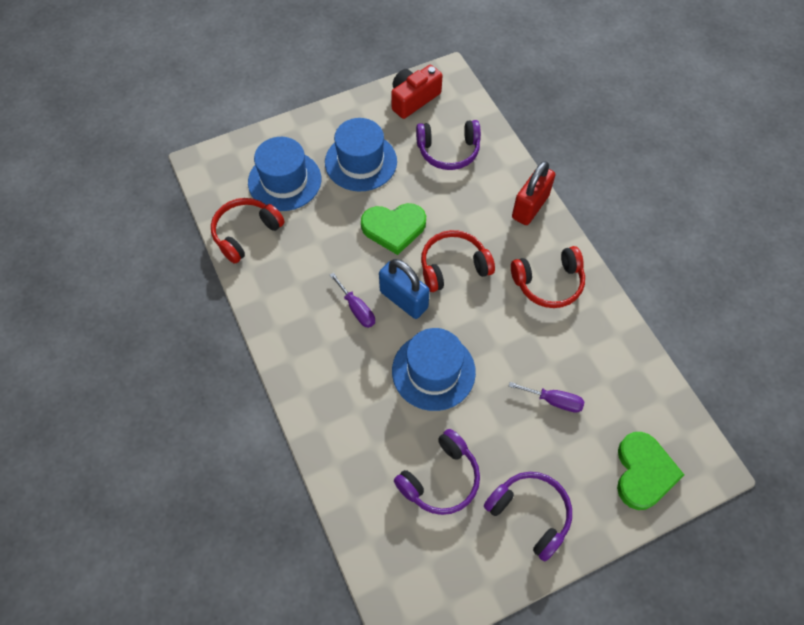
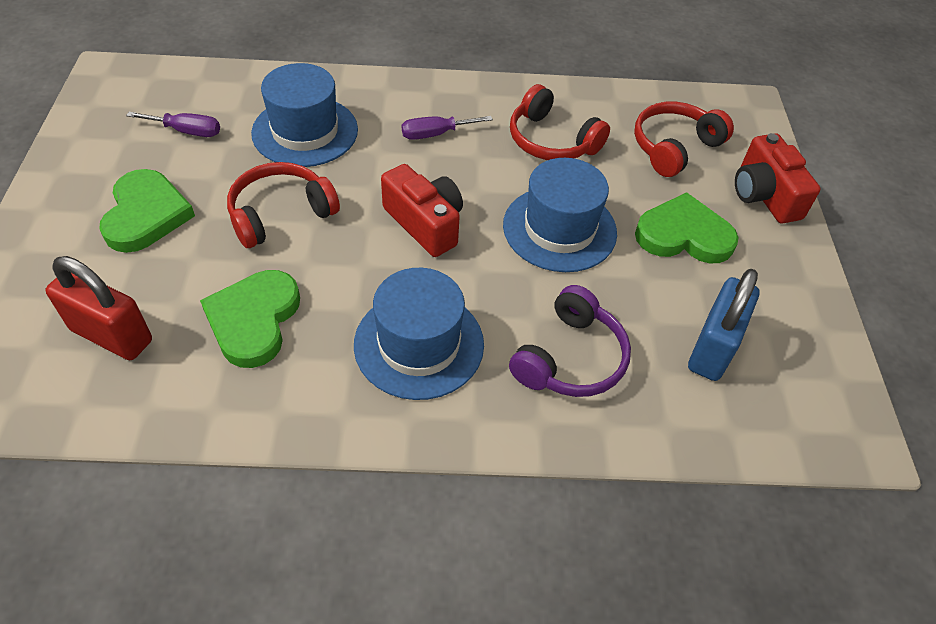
green heart: [361,203,426,255] [617,432,684,510] = 2 -> [99,169,195,253] [200,270,300,368] [635,192,739,263] = 3
purple headphones: [394,429,480,515] [416,120,481,170] [484,472,572,561] = 3 -> [509,285,631,397] = 1
red camera: [391,65,443,119] = 1 -> [381,164,463,257] [735,133,821,224] = 2

